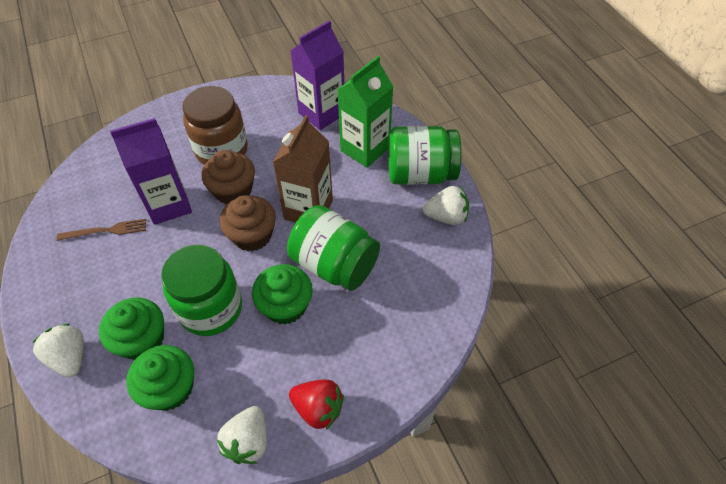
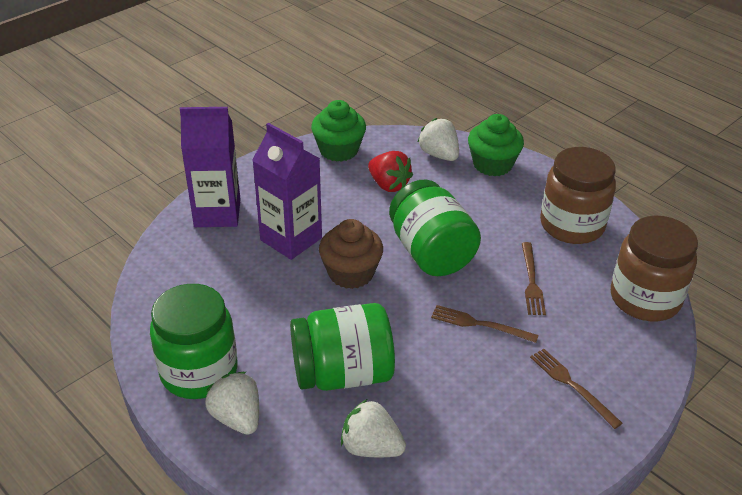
brown carton: [273,115,333,223] = 1 -> none = 0
brown cupcake: [202,150,255,204] [220,195,276,252] = 2 -> [319,219,383,289] = 1
brown fork: [57,219,146,241] = 1 -> [431,305,539,343] [522,242,546,315] [530,349,623,429] = 3
brown jar: [182,86,248,165] = 1 -> [540,147,616,244] [611,216,698,321] = 2
green carton: [337,56,393,168] = 1 -> none = 0
green cupcake: [99,298,164,360] [126,345,194,411] [252,264,313,325] = 3 -> [311,100,366,162] [468,114,524,177] = 2

